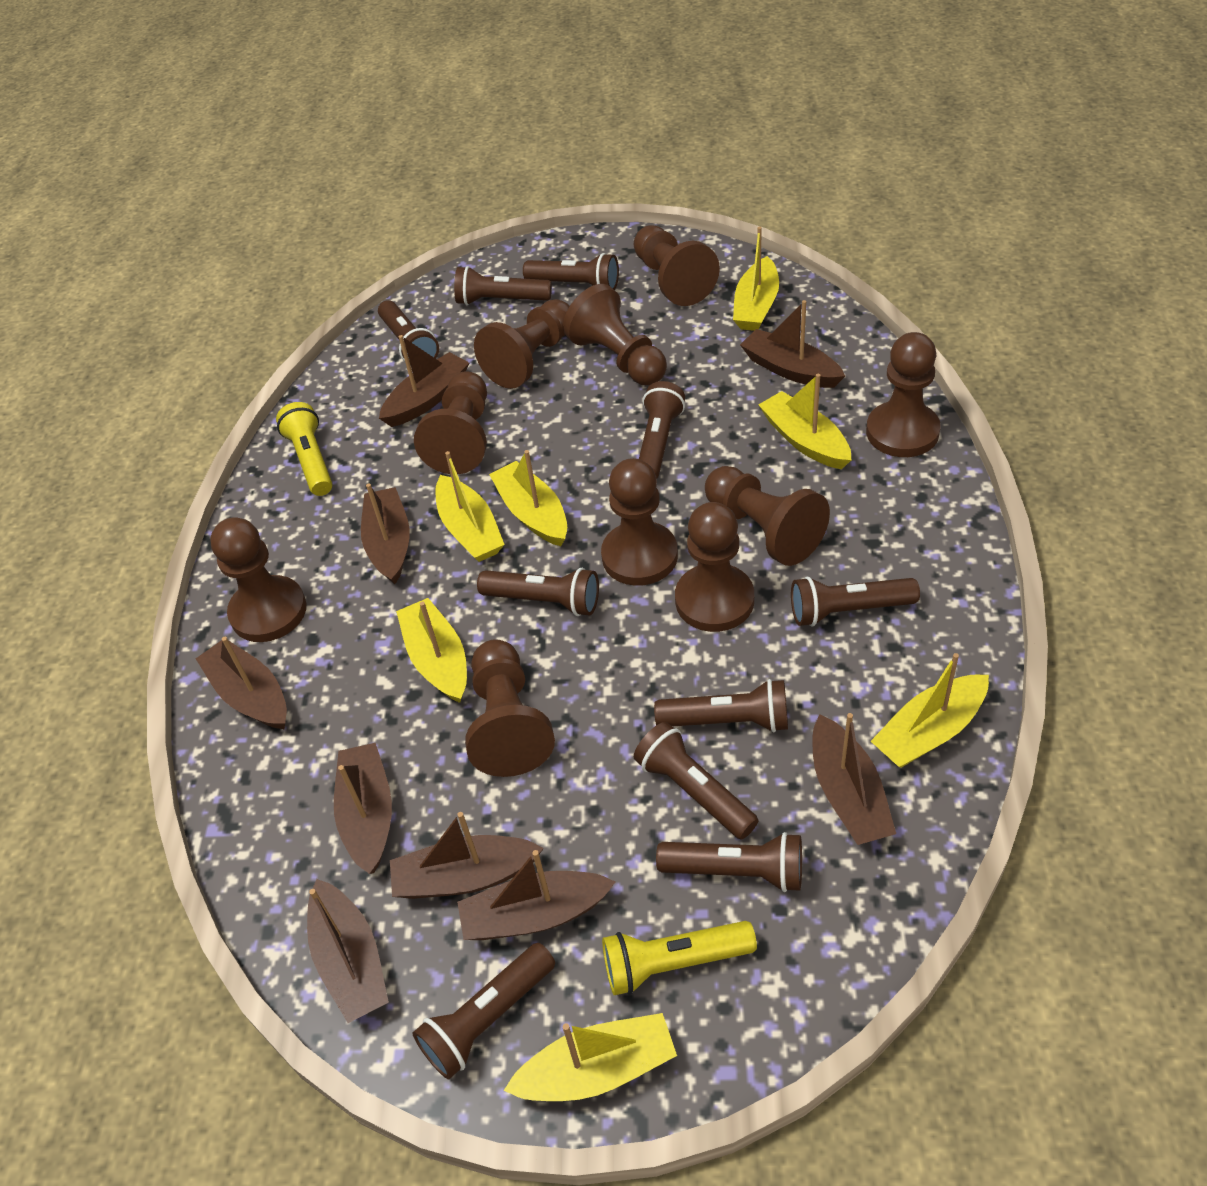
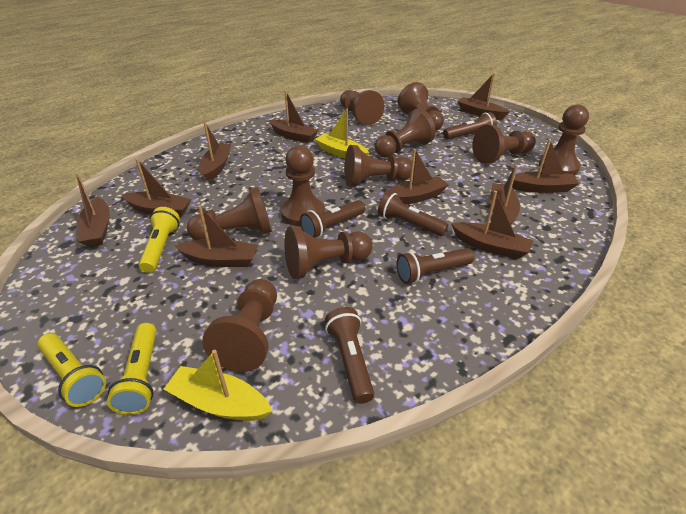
brown boat: [196,637,287,729] [307,879,389,1023] [334,743,392,874] [361,483,410,584] [379,335,469,427] [390,812,544,899] [457,850,615,940] [740,300,845,388] [813,713,896,845] = 9 -> [75,173,110,247] [122,158,191,217] [175,205,258,267] [199,122,231,182] [269,90,319,143] [383,149,449,205] [451,191,533,259] [457,73,510,119] [490,165,520,224] [507,139,579,193] = 10
brown flashlight: [378,300,439,366] [413,943,555,1079] [454,266,552,305] [477,568,599,616] [523,253,619,290] [634,722,758,839] [639,381,685,478] [654,679,788,732] [656,832,802,892] [791,577,920,627] = 10 -> [300,200,366,238] [325,307,374,404] [378,191,448,236] [396,248,474,284] [443,112,497,140] = 5
yellow boat: [396,598,467,703] [435,451,505,562] [489,450,567,546] [504,1013,677,1101] [733,226,779,331] [758,374,851,469] [871,653,989,768] = 7 -> [164,350,273,421] [315,109,369,158] = 2
yellow flashlight: [276,402,332,496] [602,921,757,995] = 2 -> [37,333,106,407] [107,323,157,415] [139,207,180,273] = 3

